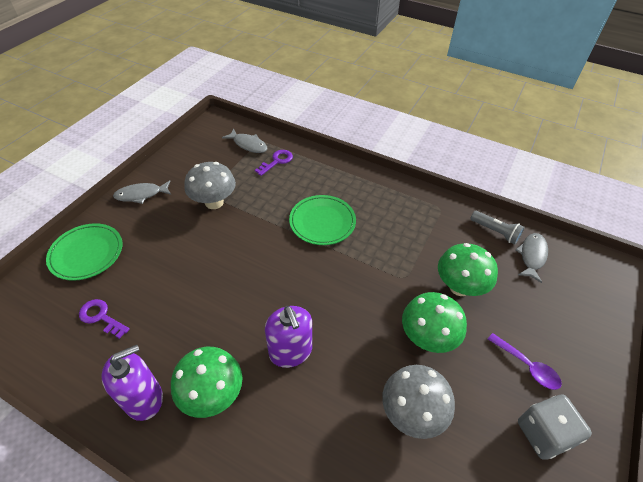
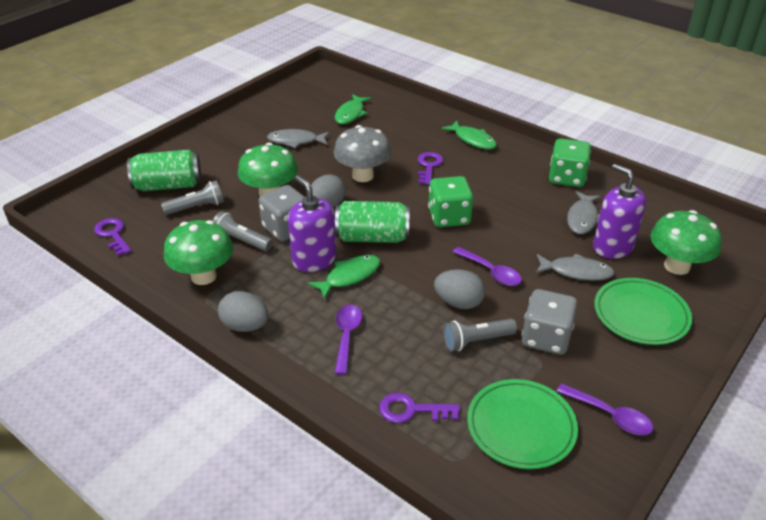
green can: none = 0 -> [127,150,201,191] [335,201,410,243] = 2
green dice: none = 0 -> [428,176,473,227] [549,138,591,187] = 2
green fish: none = 0 -> [308,255,380,300] [335,94,371,124] [441,120,497,149] = 3
grey dice: [518,394,592,460] = 1 -> [259,185,304,242] [522,289,578,355] = 2
grey egg: none = 0 -> [218,291,269,332] [311,174,346,207] [434,269,486,309] = 3
grey flashlight: [470,211,525,244] = 1 -> [161,181,224,215] [213,211,273,251] [443,319,517,351] = 3
grey mushroom: [184,162,236,209] [382,365,455,439] = 2 -> [333,125,392,182] = 1
purple key: [79,299,130,339] [255,150,293,176] = 2 -> [94,218,131,256] [379,393,460,423] [418,152,443,185] = 3
purple spoon: [488,333,562,390] = 1 -> [335,305,362,375] [453,247,522,286] [556,384,653,435] = 3

